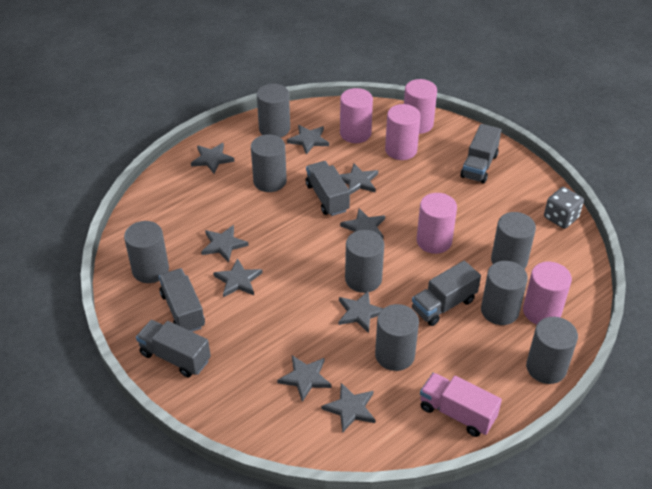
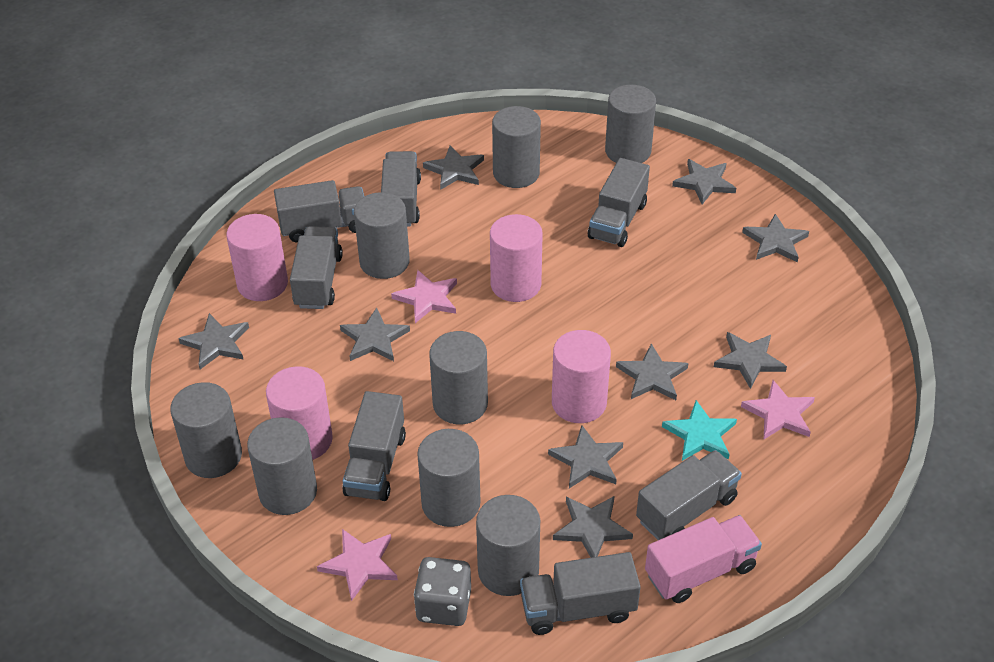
grey truck: [136,320,211,377] [159,269,205,332] [306,161,350,216] [412,261,481,326] [460,124,501,183] = 5 -> [274,180,364,242] [290,226,343,309] [342,391,406,501] [381,151,421,227] [520,552,641,635] [588,158,650,247] [636,450,742,540] = 7
pink cylinder: [340,88,373,143] [385,104,421,160] [404,79,437,134] [417,193,457,254] [523,262,572,325] = 5 -> [226,214,288,301] [266,366,333,460] [490,214,543,302] [552,330,611,423] = 4
pink star: none = 0 -> [317,529,398,601] [391,270,457,323] [741,380,815,439] = 3
turquoise star: none = 0 -> [662,400,737,461] = 1

